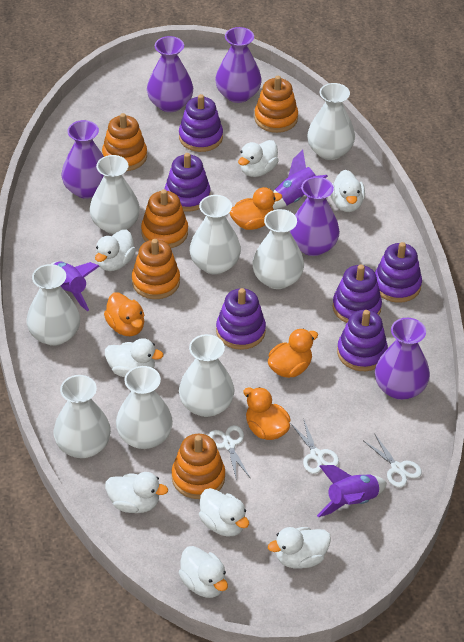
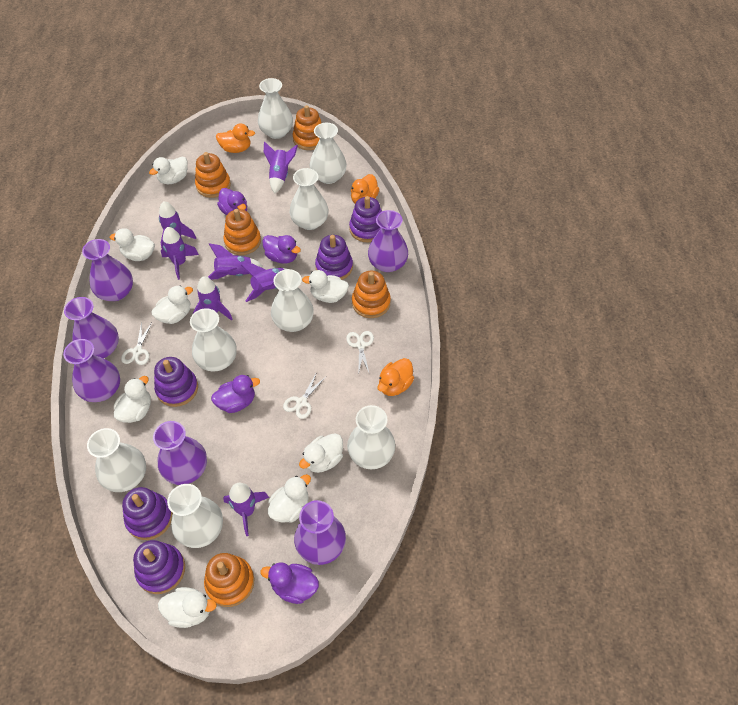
orange duck: [104,293,145,336] [229,187,282,230] [243,387,291,440] [268,329,318,378] = 4 -> [216,123,255,153] [351,174,379,204] [378,358,414,396] = 3
purple duck: none = 0 -> [211,375,260,413] [217,188,247,215] [260,562,319,604] [262,235,301,264] = 4
purple rocket: [51,261,100,311] [272,149,328,209] [317,465,387,517] = 3 -> [159,201,196,248] [161,227,199,280] [193,276,232,321] [208,243,263,280] [223,483,269,536] [241,263,286,302] [264,141,298,194] = 7
purple stacking toy: [165,153,210,212] [179,94,223,152] [216,288,266,350] [333,265,382,323] [337,310,388,371] [375,242,422,303] = 6 -> [122,487,173,540] [133,540,185,594] [154,357,198,407] [315,235,353,280] [349,196,382,243] = 5
purple vase: [61,120,104,199] [147,36,193,112] [215,27,262,103] [290,177,340,256] [375,318,430,400] = 5 -> [63,339,120,402] [64,297,119,358] [82,239,133,301] [153,421,207,485] [294,500,346,565] [368,210,408,272] = 6

